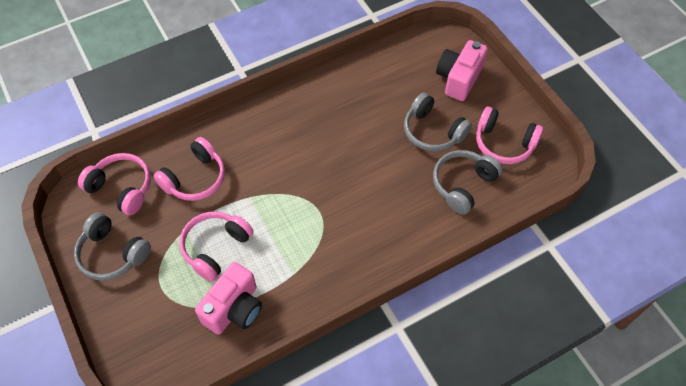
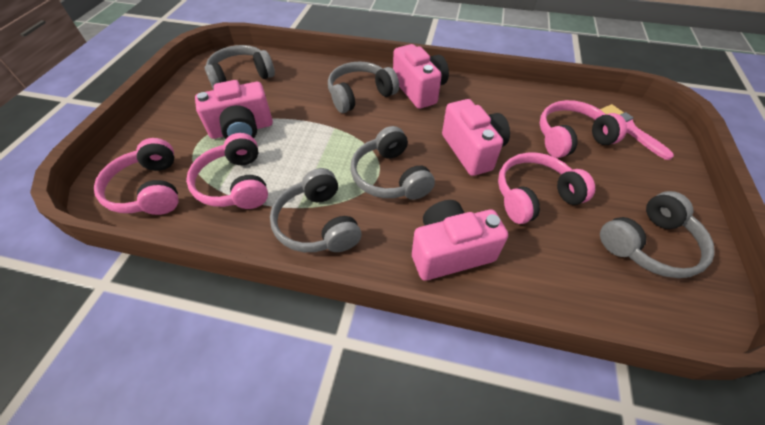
grey headphones: [74,212,151,281] [404,92,472,152] [433,150,503,215] = 3 -> [205,45,275,90] [270,168,361,252] [328,62,399,113] [351,126,435,200] [600,191,715,278] = 5
pink brush: none = 0 -> [600,104,674,160] = 1
pink camera: [195,262,262,335] [436,40,488,101] = 2 -> [195,80,273,139] [393,44,449,109] [412,200,508,281] [442,99,510,176] = 4

